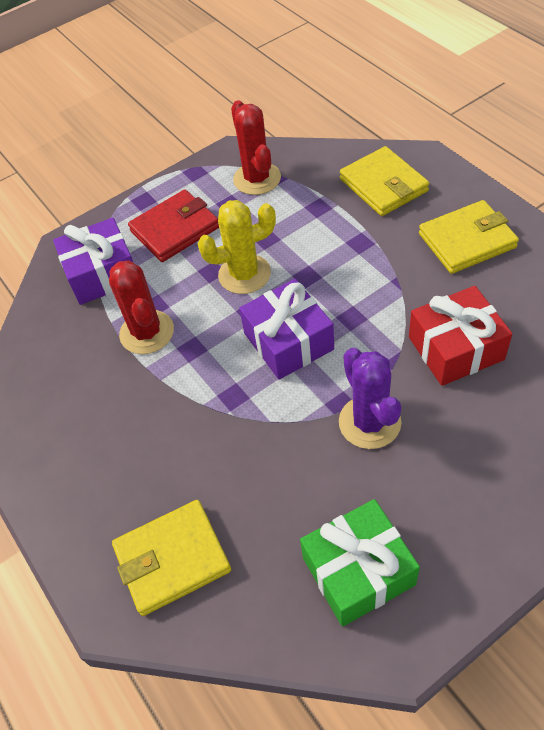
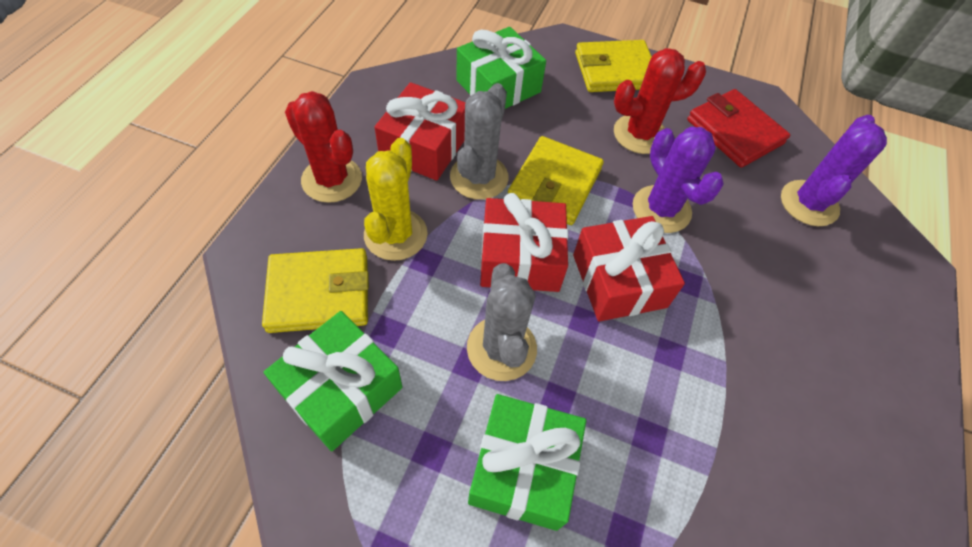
green gift: [300,499,420,627] = 1 -> [264,311,402,451] [457,27,546,109] [468,394,586,531] = 3
grey cactus: none = 0 -> [450,83,509,200] [467,263,537,381] = 2
purple cactus: [339,348,401,449] = 1 -> [633,127,724,233] [781,115,887,226] = 2
purple gift: [53,218,133,305] [239,279,334,380] = 2 -> none = 0
red gift: [409,286,512,386] = 1 -> [374,82,466,181] [480,193,568,292] [573,216,685,322] = 3

